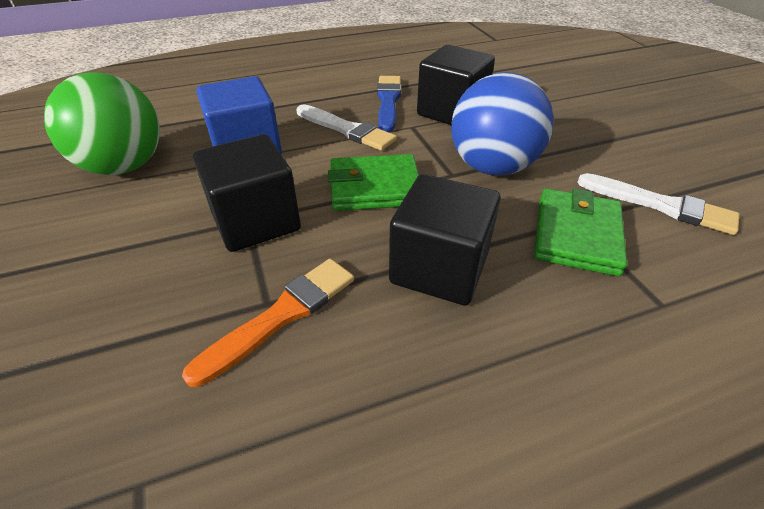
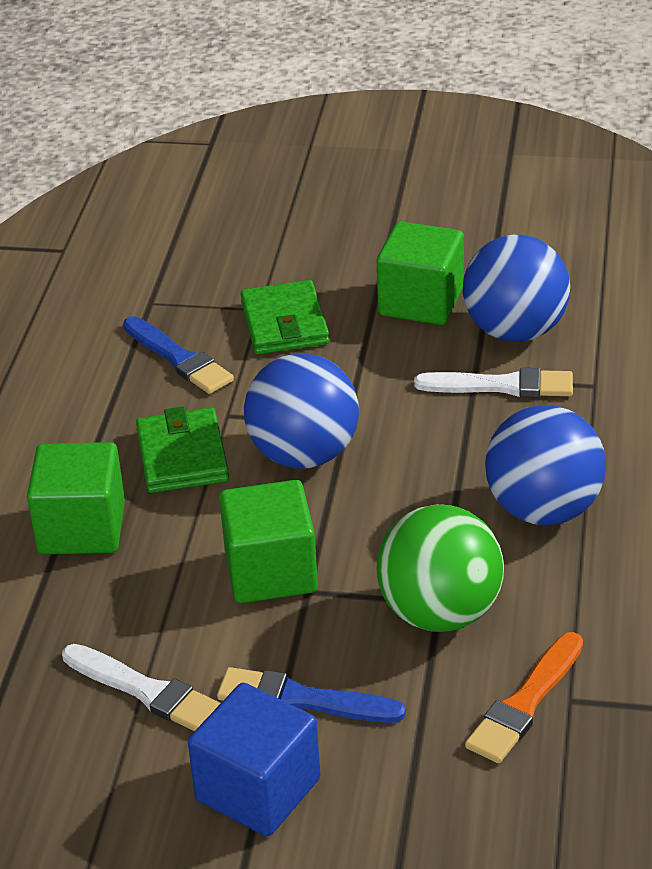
black cube: [193,134,301,252] [389,174,501,306] [417,45,495,125] = 3 -> none = 0
blue ball: [451,72,554,176] = 1 -> [244,354,359,468] [463,235,570,342] [485,405,606,525] = 3
blue brush: [377,76,401,133] = 1 -> [123,316,234,394] [217,667,406,723] = 2
green cube: none = 0 -> [27,442,125,554] [219,480,318,603] [377,221,464,325] = 3

